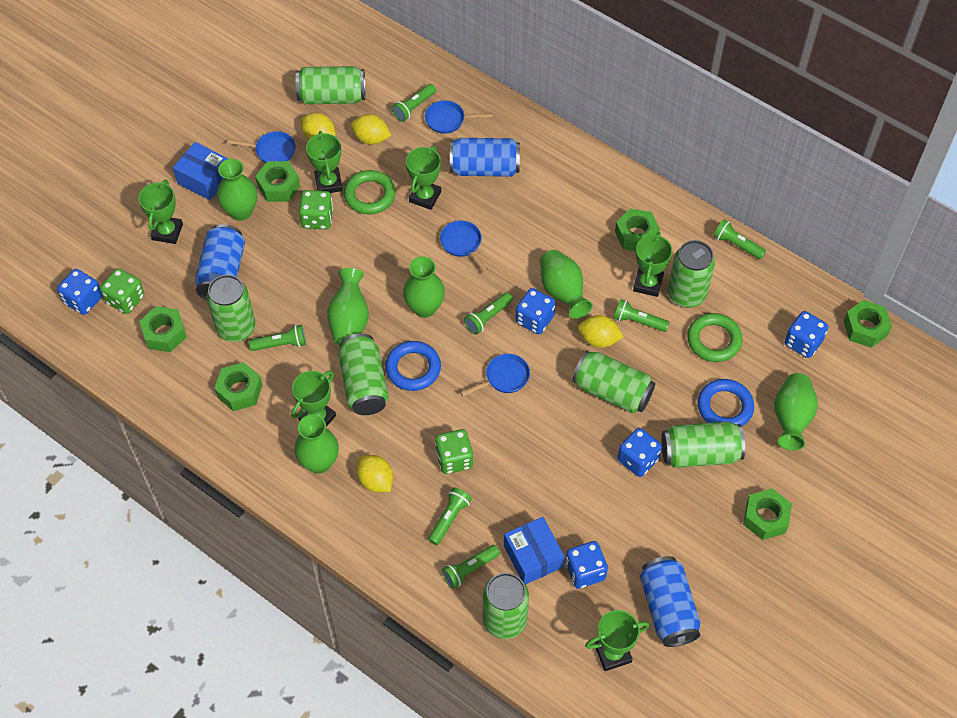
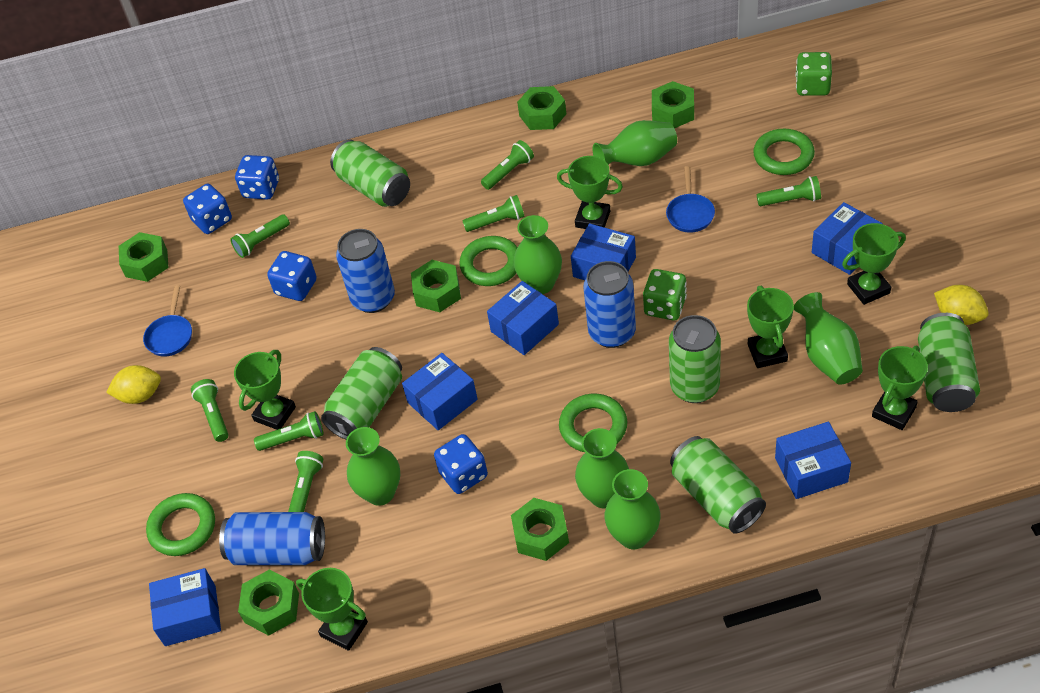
blue box: [173,142,228,200] [504,517,564,584] = 2 -> [149,568,221,646] [402,353,478,430] [487,281,559,355] [571,223,636,280] [775,422,851,499] [812,202,883,275] = 6
blue dice: [57,269,102,315] [515,288,556,334] [565,541,608,589] [618,428,662,477] [784,311,828,358] = 5 -> [183,184,232,234] [235,155,279,200] [267,251,317,301] [434,434,488,494] = 4
blue pan: [227,131,296,163] [425,100,493,134] [440,221,489,274] [460,354,530,396] = 4 -> [143,285,192,357] [666,166,715,233] = 2
blue ring: [385,341,441,391] [698,379,754,426] = 2 -> none = 0
green can: [207,275,256,342] [295,66,365,104] [338,333,389,415] [483,573,529,639] [572,351,655,413] [662,421,745,468] [668,240,715,308] = 7 -> [321,347,402,440] [330,139,410,207] [669,315,721,403] [670,436,766,534] [918,313,980,412] = 5
green dice: [100,268,145,314] [299,190,333,229] [435,429,473,474] = 3 -> [643,269,687,320] [796,52,832,96] = 2
green ring: [344,170,396,214] [687,313,743,362] = 2 -> [146,493,215,556] [459,236,518,286] [559,394,627,452] [753,129,815,175] = 4
yellow lemon: [301,113,336,140] [351,114,391,145] [356,455,393,492] [578,315,624,348] = 4 -> [106,365,161,404] [934,285,988,325] = 2

